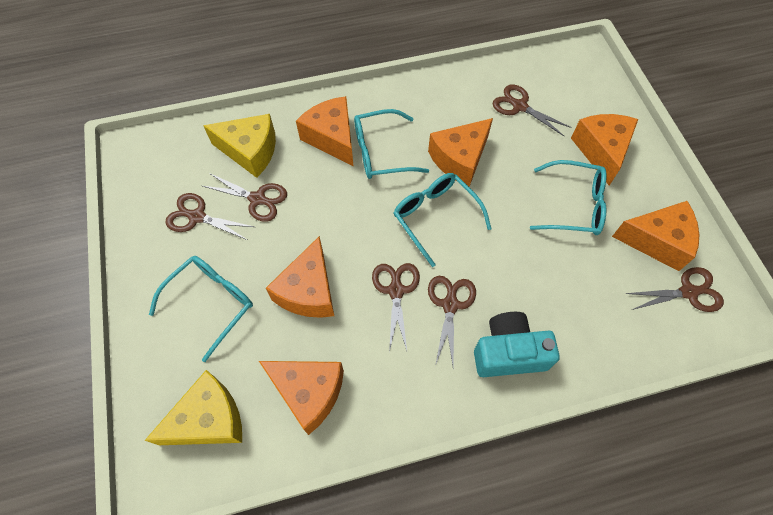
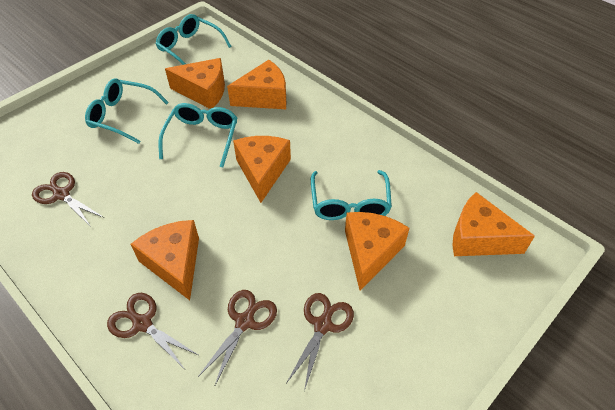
brown scissors: [165,193,254,240] [203,173,287,222] [372,263,420,352] [428,276,476,366] [493,84,572,136] [625,267,724,312] = 6 -> [32,172,104,227] [107,293,198,368] [198,290,277,387] [287,293,354,391] = 4
turquoise camera: [474,312,560,377] = 1 -> none = 0
yellow cheese: [144,370,242,445] [203,114,276,178] = 2 -> none = 0

